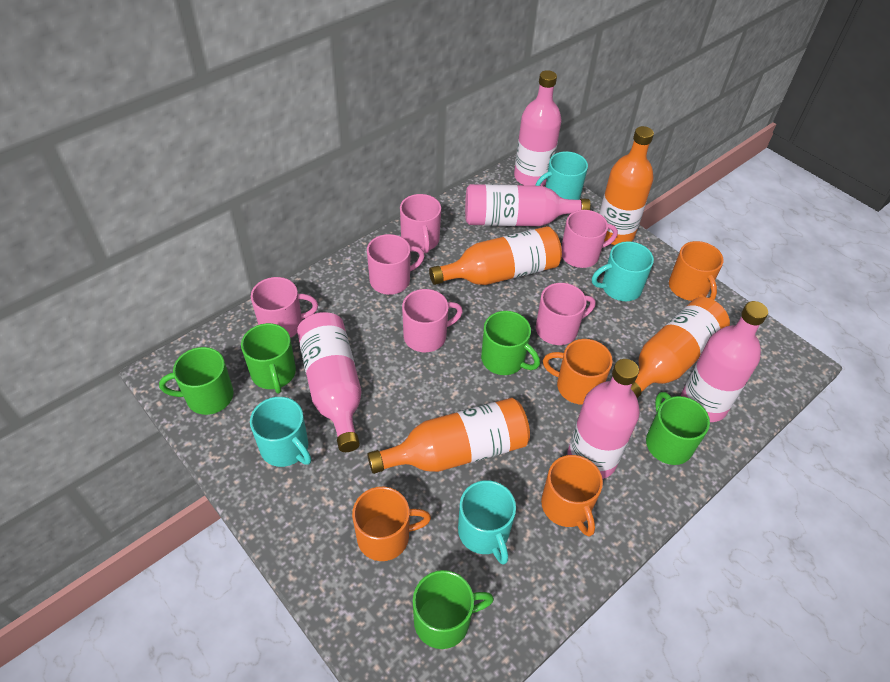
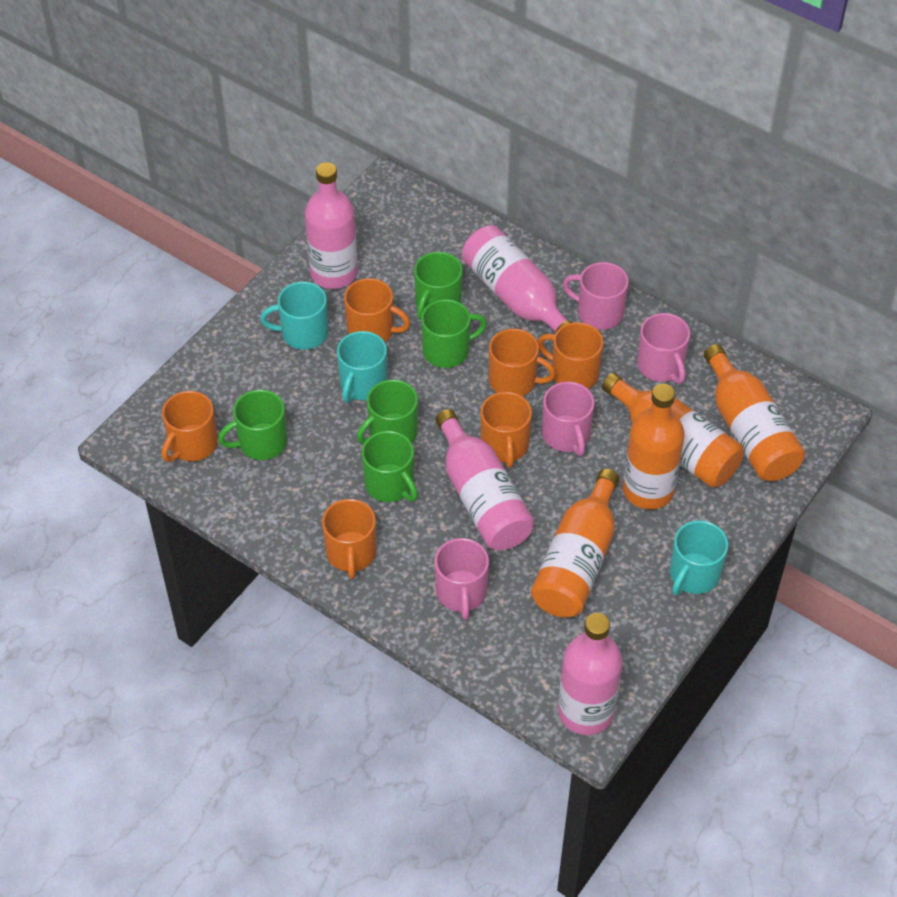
orange mug: [352,487,431,561] [541,455,603,536] [543,339,613,405] [669,241,724,301] = 4 -> [162,391,218,462] [322,499,377,579] [344,278,410,342] [481,392,532,468] [489,329,556,396] [537,322,604,389] = 6
pink bottle: [297,312,361,452] [465,184,591,226] [514,70,562,186] [567,359,640,479] [681,301,768,422] = 5 -> [305,162,358,289] [435,409,534,550] [462,225,572,333] [558,613,622,735] = 4
pink mug: [251,277,318,338] [367,234,425,295] [400,194,441,253] [402,289,463,352] [536,283,595,345] [561,210,618,268] = 6 -> [435,538,489,620] [542,382,594,456] [563,262,629,330] [637,313,690,384] = 4
turquoise mug: [250,397,311,467] [458,480,516,565] [535,151,588,200] [592,241,654,301] = 4 -> [260,282,328,350] [337,331,387,403] [670,520,728,595] = 3

